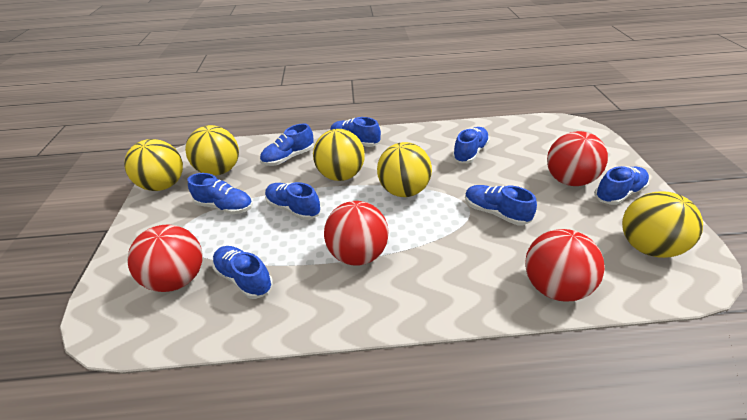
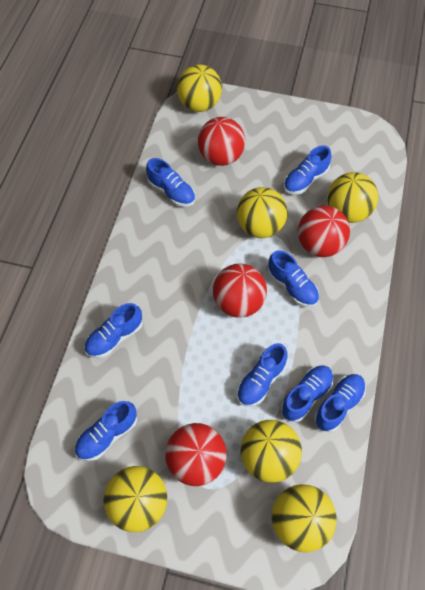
yellow ball: [124,139,183,191] [185,125,239,176] [313,129,365,181] [377,142,432,197] [622,192,703,258] = 5 -> [103,466,167,532] [177,64,222,112] [237,187,288,238] [241,420,302,483] [272,484,336,552] [327,172,378,223] = 6

